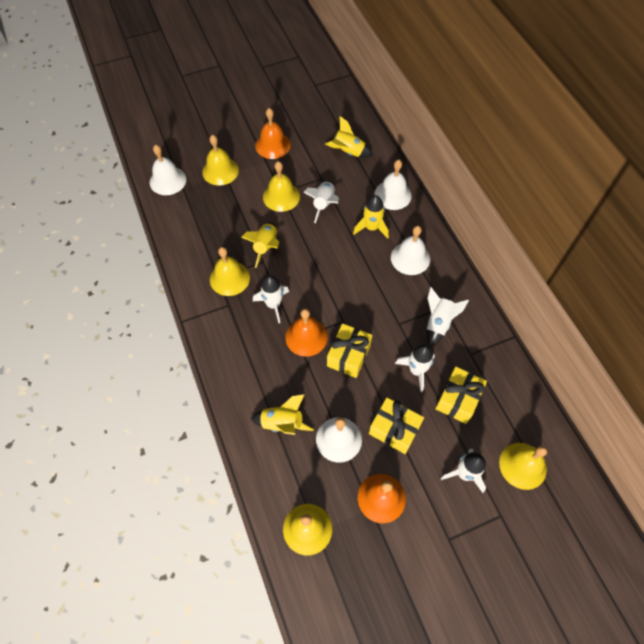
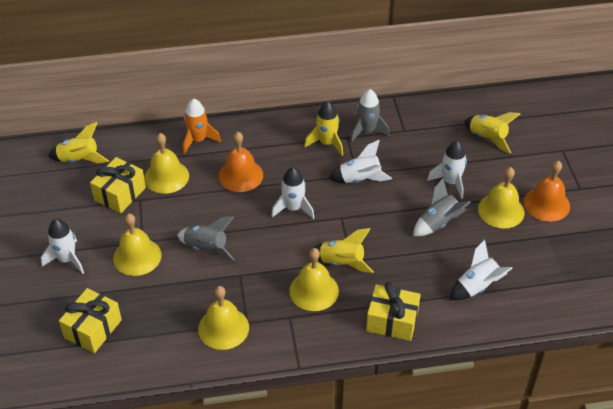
grey rocket: none = 0 -> [177,216,235,261] [350,89,390,142] [413,178,471,236] = 3
orange bell: [255,108,291,159] [285,308,328,357] [358,474,406,523] = 3 -> [219,132,263,192] [524,160,570,222] = 2
orange rocket: none = 0 -> [183,99,221,154] = 1
white bell: [150,145,186,195] [316,417,362,463] [374,160,412,210] [391,226,430,275] = 4 -> none = 0

